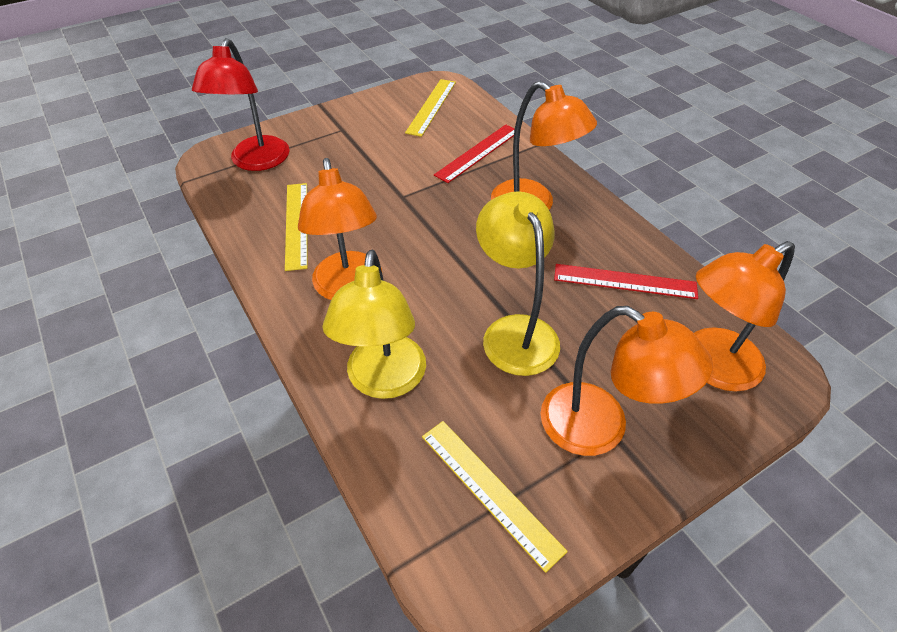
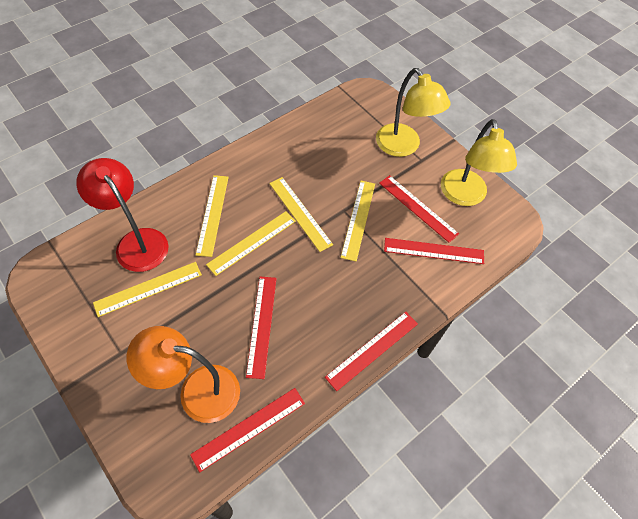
orange lamp: [298,158,382,300] [491,81,597,210] [541,306,713,456] [694,241,795,392] = 4 -> [127,326,240,423] = 1
red ruler: [434,125,515,183] [554,264,698,299] = 2 -> [190,388,305,472] [246,277,277,379] [325,312,418,391] [379,175,459,243] [384,238,484,264] = 5
yellow ruler: [285,183,308,271] [405,79,456,137] [422,421,568,573] = 3 -> [93,262,202,317] [196,175,229,257] [206,211,296,276] [269,177,333,252] [340,181,375,262] = 5

